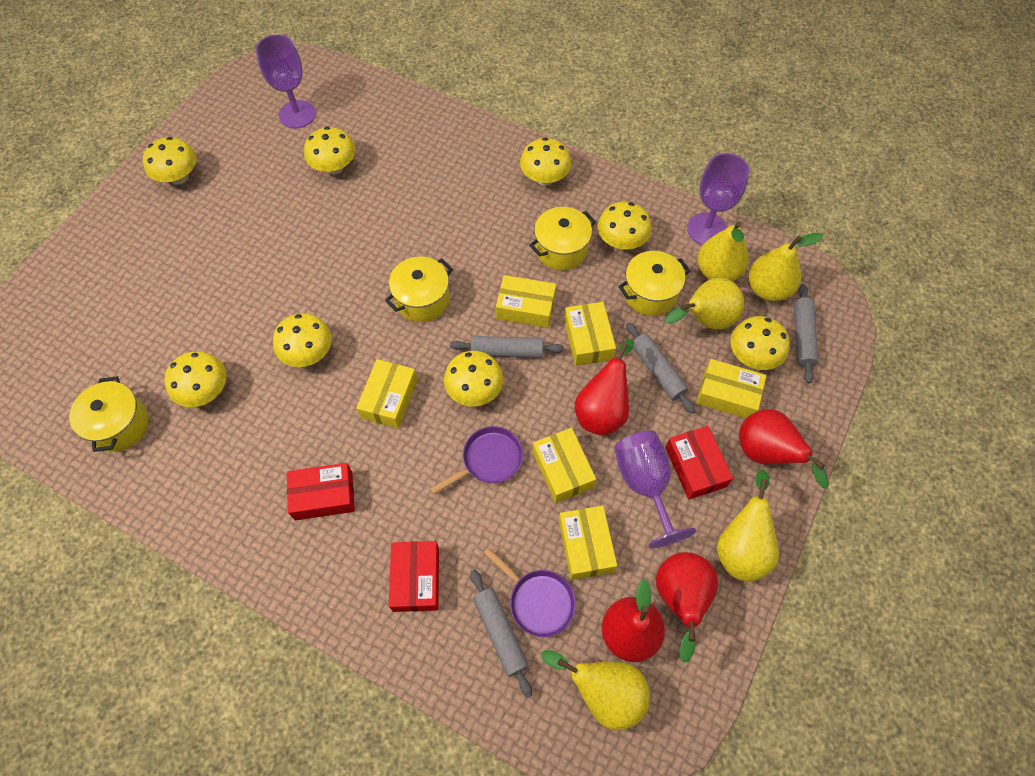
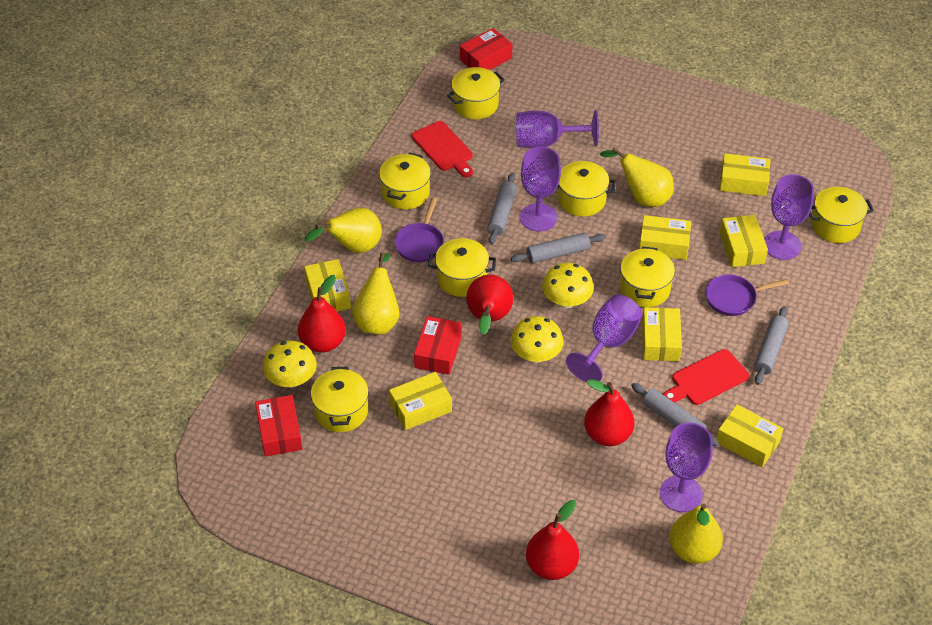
purple goblet: [256,34,316,129] [614,431,696,548] [687,153,749,245] = 3 -> [516,110,599,148] [520,146,561,232] [566,295,642,382] [660,422,713,512] [764,174,814,260] = 5
red cutting board: none = 0 -> [412,121,473,177] [663,349,749,405] = 2
yellow box: [356,359,417,429] [496,275,556,328] [533,428,596,503] [559,506,617,580] [564,302,616,366] [697,359,766,419] = 6 -> [304,259,351,311] [389,372,452,430] [639,215,691,260] [642,307,682,361] [717,404,783,467] [720,153,771,196] [720,215,768,267] = 7
yellow mushroom: [143,137,196,185] [164,351,227,407] [273,313,332,367] [304,127,355,174] [444,351,503,407] [520,138,571,185] [598,202,652,250] [730,316,790,370] = 8 -> [263,341,317,388] [511,316,564,363] [542,263,594,308] = 3
yellow pear: [541,650,650,730] [665,278,744,330] [697,221,749,281] [717,470,779,582] [749,233,824,301] = 5 -> [305,208,382,253] [352,253,399,334] [600,147,674,207] [669,503,723,564] = 4
yellow pot: [69,376,149,452] [385,257,453,322] [529,207,596,270] [618,251,690,316] = 4 -> [311,366,369,432] [379,153,431,209] [428,238,496,297] [447,67,505,119] [557,161,616,217] [620,246,675,307] [809,187,874,243] = 7

